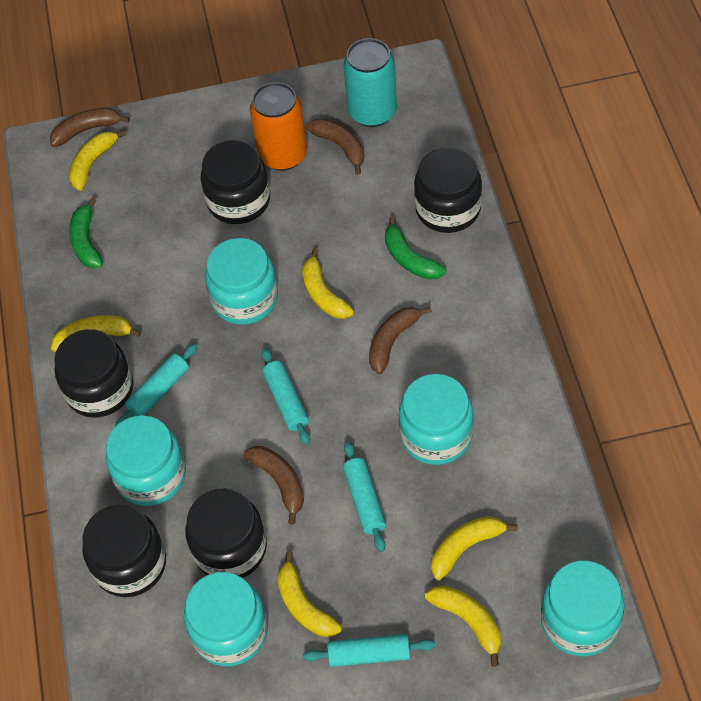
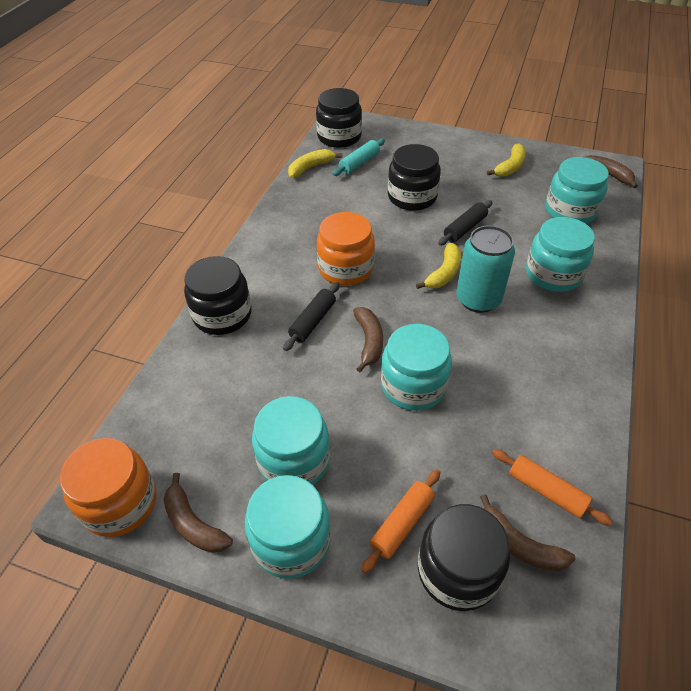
black jar: [54,329,133,417] [82,505,166,597] [185,489,267,578] [201,140,270,224] [414,148,482,233] = 5 -> [184,256,252,335] [316,88,362,148] [388,144,441,211] [418,504,510,611] = 4
black rolling pin: none = 0 -> [283,282,339,351] [438,200,493,245] = 2
green banana: [69,197,103,269] [385,217,446,280] = 2 -> none = 0
orange can: [250,82,307,171] = 1 -> none = 0
orange jar: none = 0 -> [60,438,156,537] [317,212,375,286] = 2
orange rolling pin: none = 0 -> [362,470,440,574] [492,449,613,526] = 2
turquoise rolling pin: [115,344,198,427] [262,348,310,445] [302,634,435,667] [343,442,386,552] = 4 -> [333,139,385,176] = 1
yellow banana: [51,315,141,352] [69,130,127,191] [277,552,342,637] [302,249,354,319] [425,586,501,667] [431,516,518,580] = 6 -> [288,149,342,178] [416,243,461,289] [487,143,526,177] = 3

